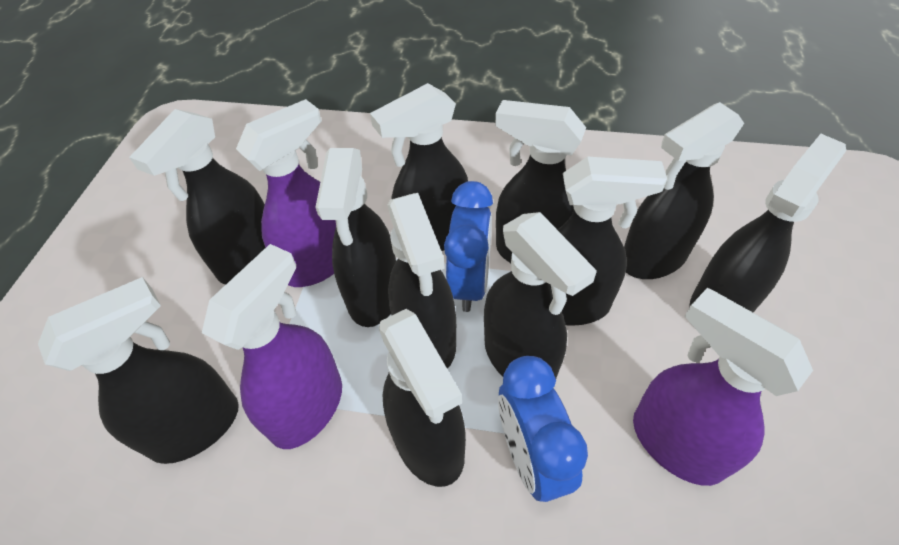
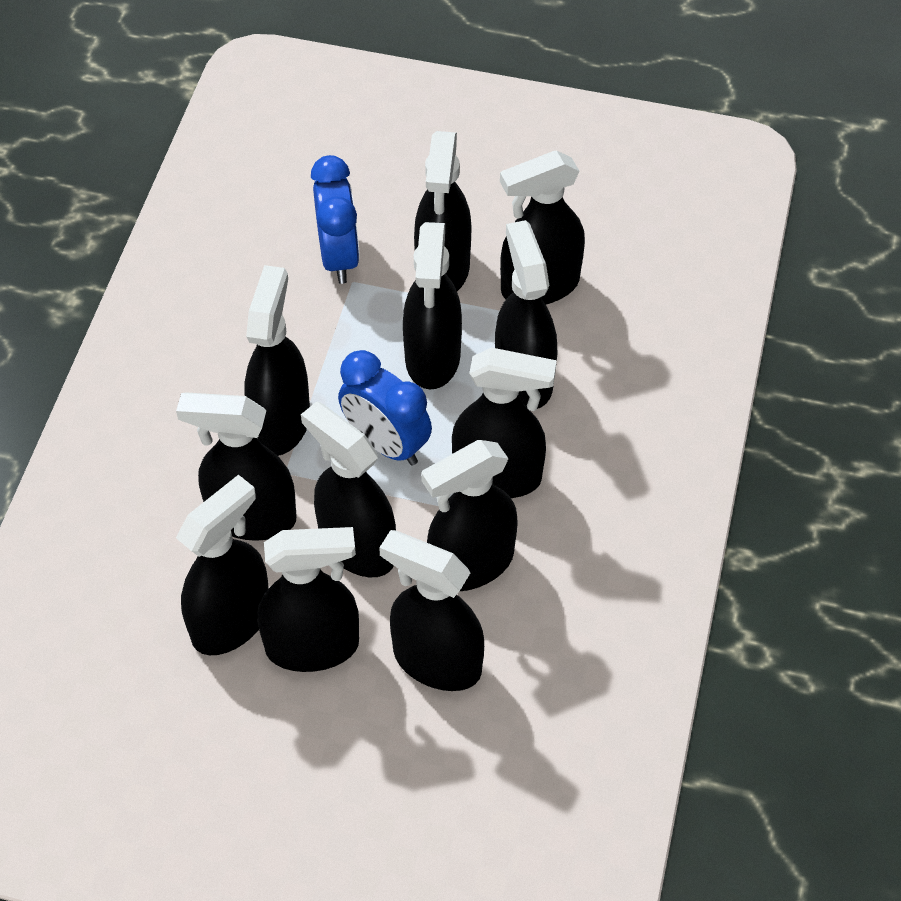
black spray bottle: [38,277,239,464] [129,109,265,284] [315,148,396,327] [370,83,468,251] [379,309,466,487] [388,193,456,368] [484,212,597,378] [495,100,586,263] [549,157,667,326] [624,102,744,279] [689,134,846,312] = 11 -> [176,392,296,541] [176,475,269,655] [244,265,310,456] [257,527,359,672] [301,401,396,577] [379,530,484,691] [403,222,462,389] [414,131,472,291] [421,440,518,591] [452,348,557,498] [495,220,557,409] [500,150,585,305] = 12
purple spray bottle: [202,244,342,449] [236,99,336,287] [633,288,813,486] = 3 -> none = 0

